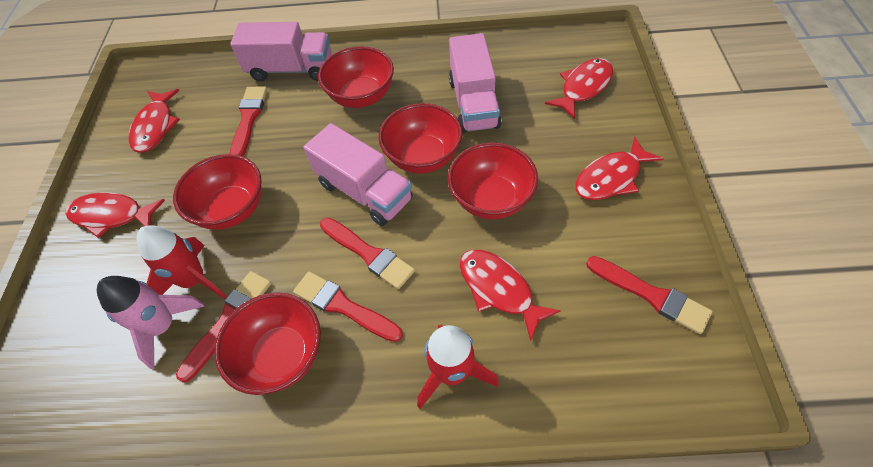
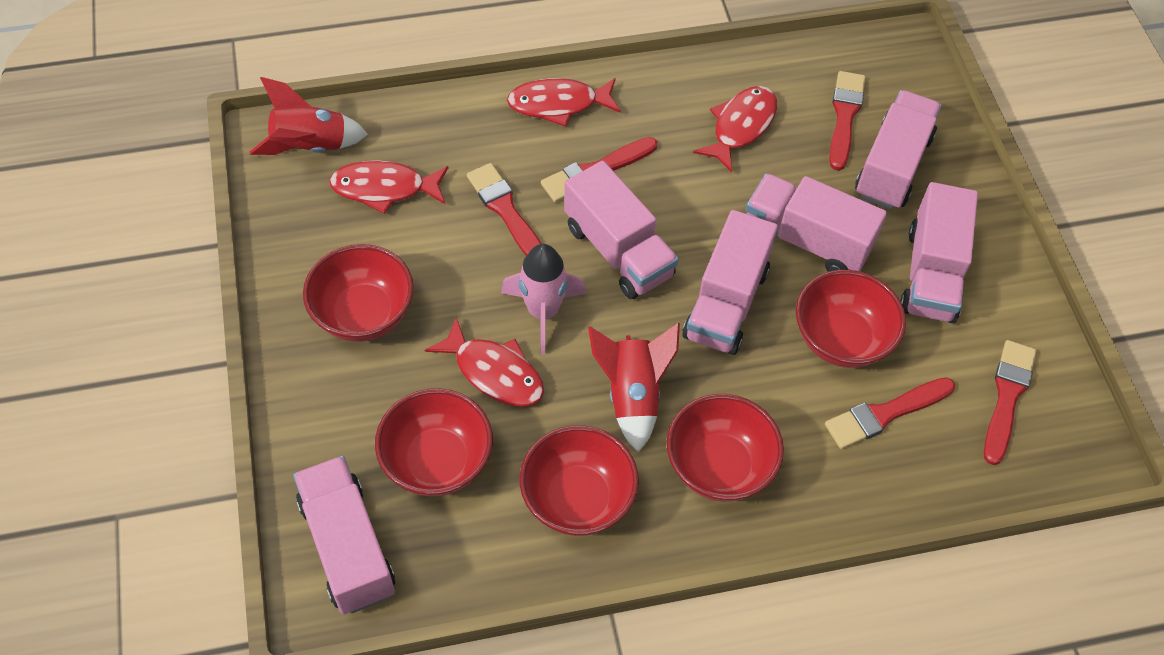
pink truck: [230,22,332,81] [304,123,413,226] [449,33,501,133] = 3 -> [293,456,395,614] [564,161,679,299] [683,210,778,355] [746,173,887,272] [855,90,942,210] [900,182,978,323] = 6
red fish: [65,192,165,238] [129,89,180,153] [460,250,561,341] [545,58,613,119] [575,137,664,200] = 5 -> [329,160,448,214] [425,317,544,407] [507,78,621,127] [693,86,777,173] = 4

